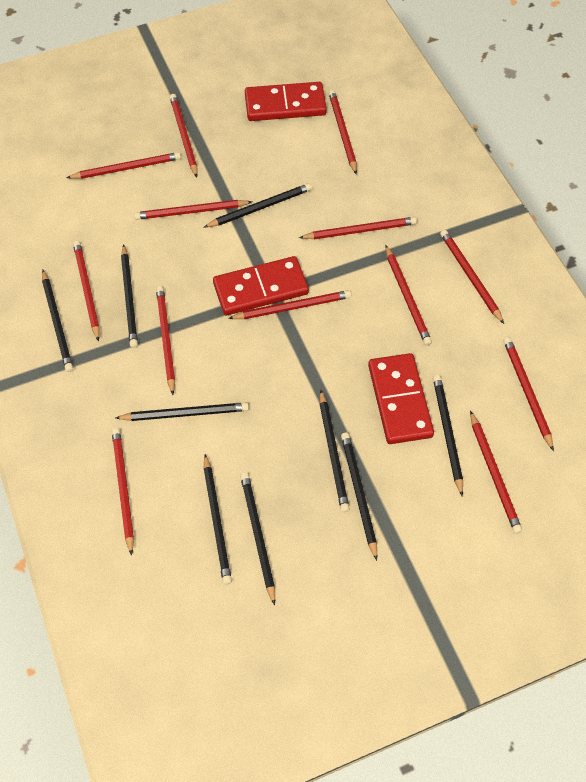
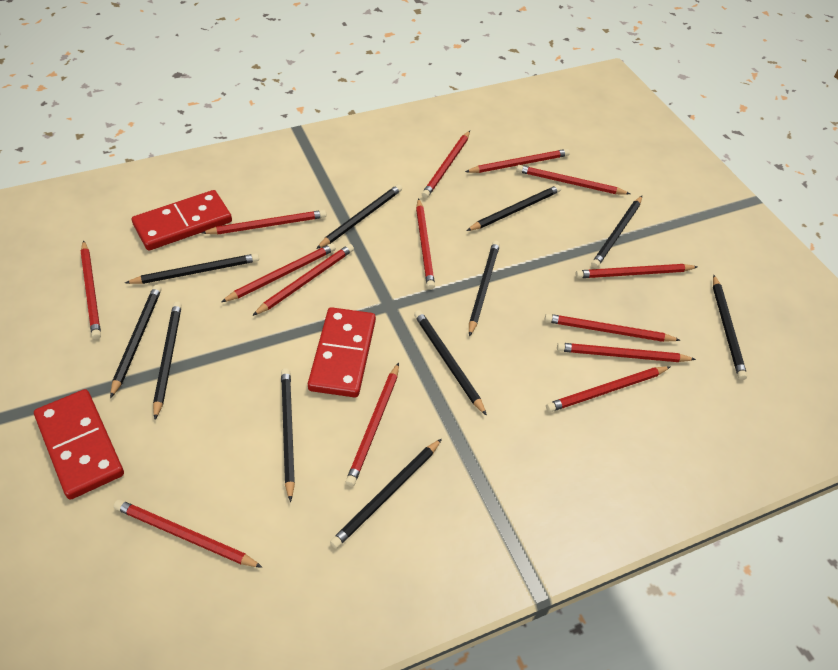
black pencil: [42,270,73,372] [116,402,249,421] [121,244,138,348] [203,454,232,585] [204,183,312,227] [240,472,275,606] [320,390,349,512] [341,433,377,561] [433,375,463,496] = 9 -> [110,285,162,398] [125,253,259,284] [153,302,182,420] [281,368,295,502] [316,184,402,249] [330,439,442,549] [414,310,487,416] [466,185,561,231] [469,241,500,337] [591,196,642,268] [713,275,747,380] = 11
red pencil: [66,152,181,179] [73,241,100,342] [112,428,134,556] [134,200,252,220] [156,286,175,395] [170,94,198,178] [228,290,351,319] [299,217,417,239] [329,90,357,175] [385,245,432,345] [440,230,504,324] [470,411,522,534] [503,337,554,451] = 13 -> [81,240,101,339] [114,499,263,568] [202,210,326,234] [221,243,336,302] [252,244,354,316] [345,362,399,486] [416,198,435,289] [422,131,470,198] [465,149,570,173] [516,165,630,195] [544,314,680,342] [546,366,670,412] [557,343,696,362] [575,264,697,278] = 14

